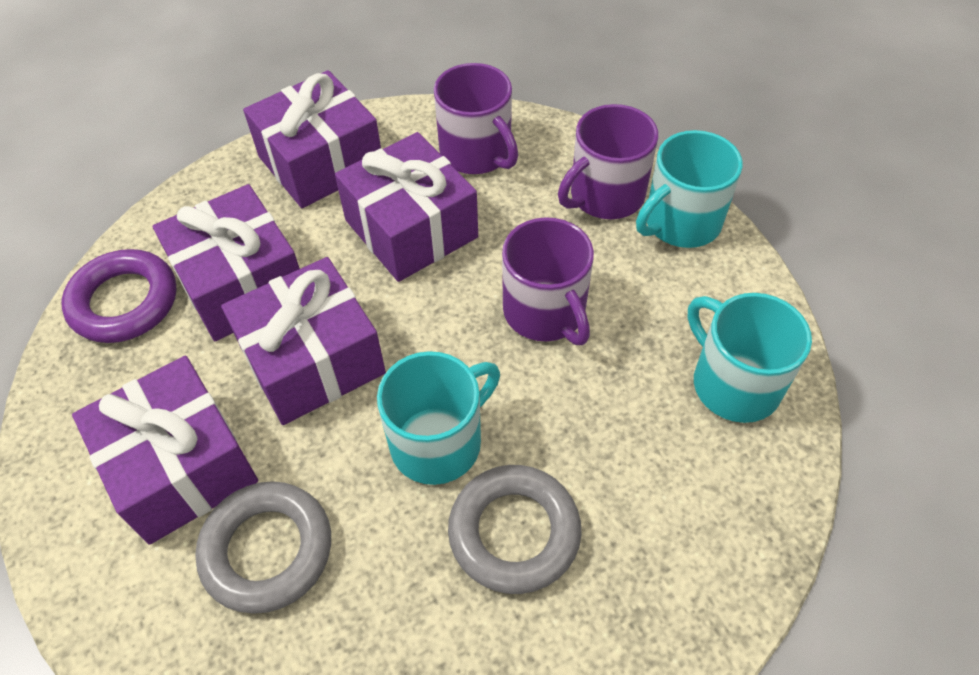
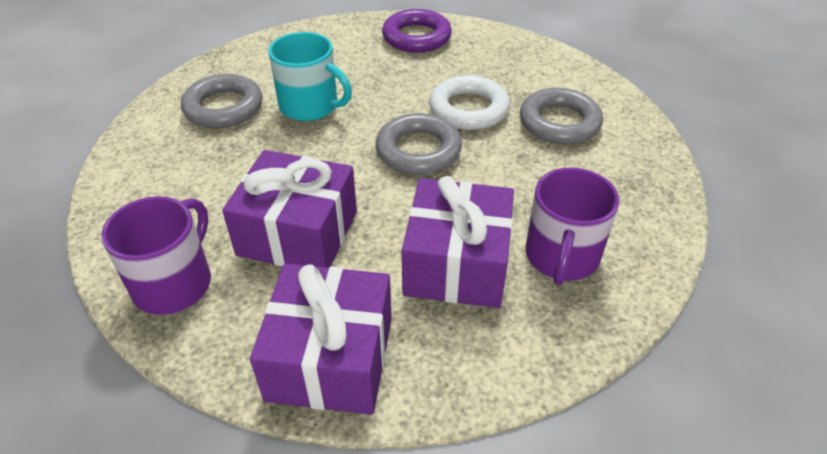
grey ring: [195,481,331,613] [448,465,582,594] = 2 -> [181,74,262,128] [376,113,462,175] [520,88,603,145] = 3
purple gift: [72,356,258,545] [153,184,300,341] [221,257,386,425] [243,70,381,208] [335,132,478,282] = 5 -> [222,150,357,268] [250,263,392,415] [402,176,514,308] = 3
purple mug: [434,63,518,174] [502,217,594,345] [558,104,658,219] = 3 -> [101,196,211,315] [525,167,619,285] = 2
turquoise mug: [377,351,500,485] [636,130,743,248] [687,293,812,423] = 3 -> [268,32,352,121] = 1
white ring: none = 0 -> [429,75,510,130] = 1

